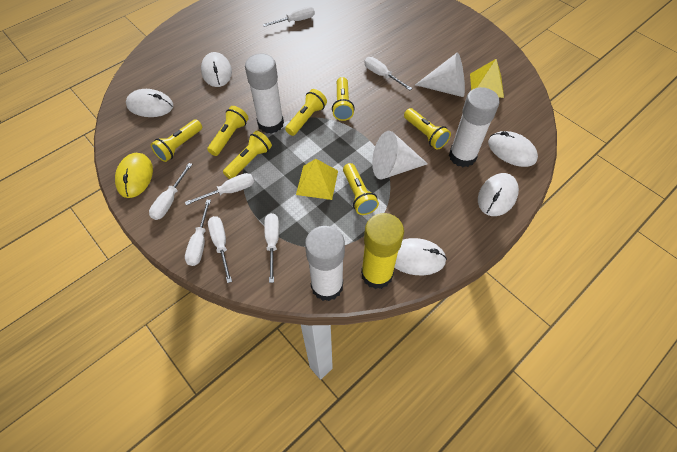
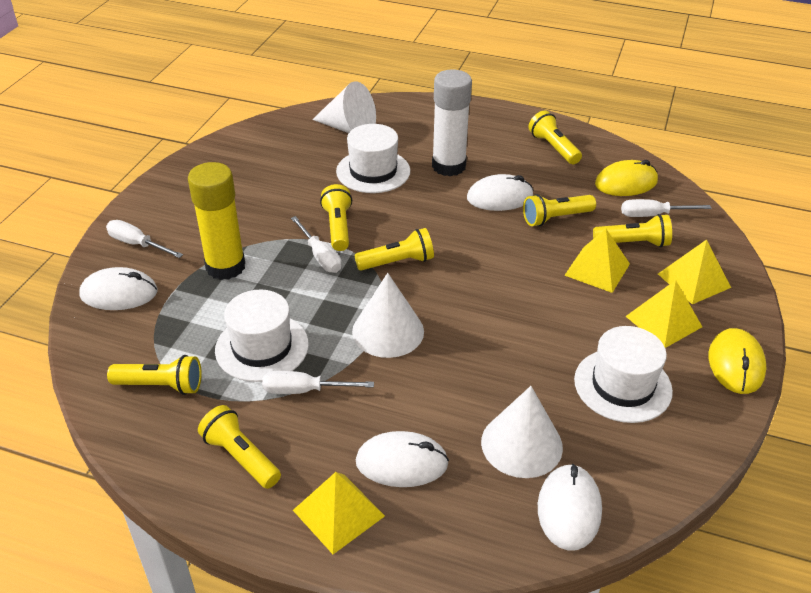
white cone: [372,131,428,179] [415,53,465,97] = 2 -> [312,81,376,133] [352,273,424,358] [481,386,563,478] = 3
white glue stick: [245,54,284,134] [305,226,345,301] [449,87,500,167] = 3 -> [432,69,472,176] = 1
white hat: none = 0 -> [215,290,309,382] [336,124,410,193] [574,326,673,423] = 3
white mouse: [126,89,173,117] [201,52,232,87] [394,238,447,275] [478,173,519,216] [488,131,538,167] = 5 -> [79,267,157,310] [356,431,449,487] [467,174,534,211] [538,464,602,550] = 4
white screwdriver: [149,163,192,220] [185,173,254,205] [185,200,211,266] [208,216,232,283] [263,7,315,27] [264,213,279,283] [364,57,412,90] = 7 -> [106,220,183,258] [262,371,374,394] [291,216,342,273] [621,199,712,217] = 4
yellow mouse: [115,153,153,198] = 1 -> [595,160,658,196] [709,328,766,394] = 2
yellow pyramid: [296,159,338,200] [470,59,504,98] = 2 -> [293,472,385,554] [564,229,630,293] [625,280,702,348] [658,240,731,304] = 4

